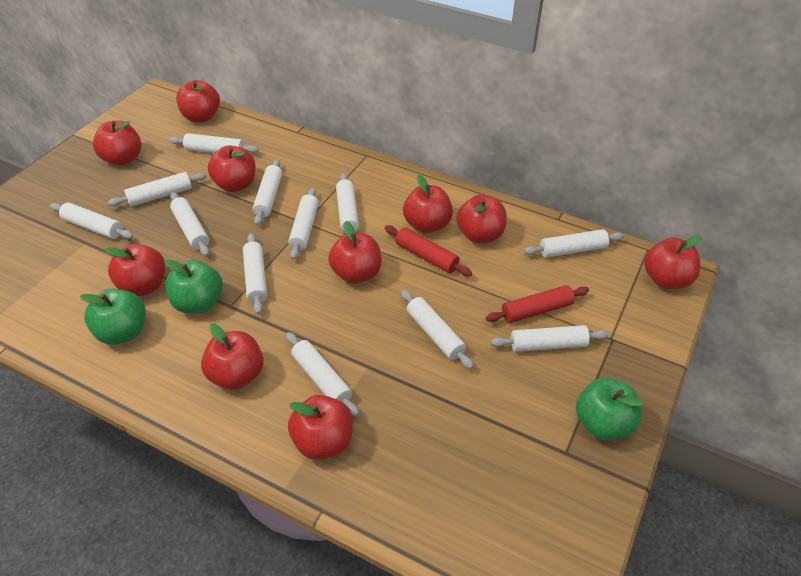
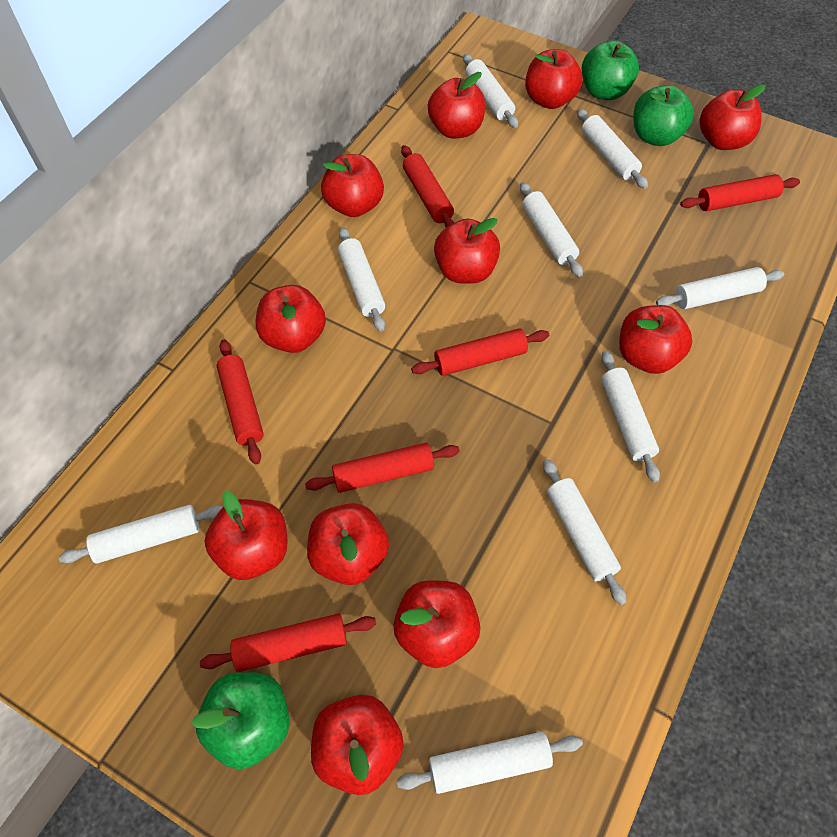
red apple: [93,120,141,166] [104,244,165,297] [176,80,220,122] [201,324,264,390] [208,146,256,192] [288,395,353,460] [328,221,382,284] [403,174,453,233] [456,194,507,243] [644,235,702,289] = 10 -> [205,490,288,580] [256,285,326,353] [307,503,389,585] [311,695,404,795] [321,154,384,217] [394,580,480,668] [428,72,486,139] [434,218,500,284] [525,49,583,109] [619,305,692,374] [700,84,765,150] = 11
red rolling pin: [385,225,472,276] [486,285,589,323] = 2 -> [200,614,376,672] [217,340,264,464] [305,443,460,493] [401,145,454,228] [411,328,549,376] [680,174,800,211] = 6
white rolling pin: [50,203,133,239] [108,172,207,207] [169,133,259,153] [170,192,210,256] [243,233,267,314] [252,159,282,225] [286,332,359,417] [288,188,319,260] [336,173,359,232] [401,290,474,369] [491,325,609,352] [524,229,624,258] = 12 -> [59,505,224,564] [338,227,385,331] [397,732,583,794] [463,54,518,128] [520,182,583,277] [543,459,626,605] [577,108,648,189] [601,351,660,482] [656,267,784,309] = 9

